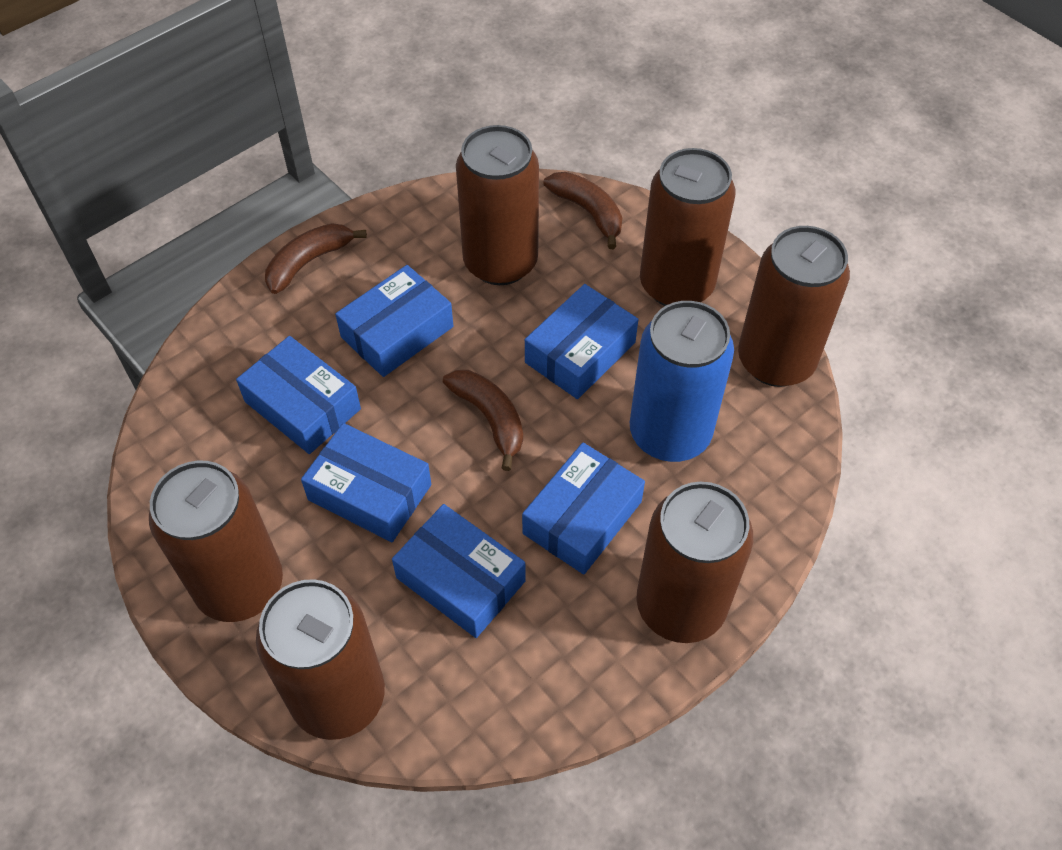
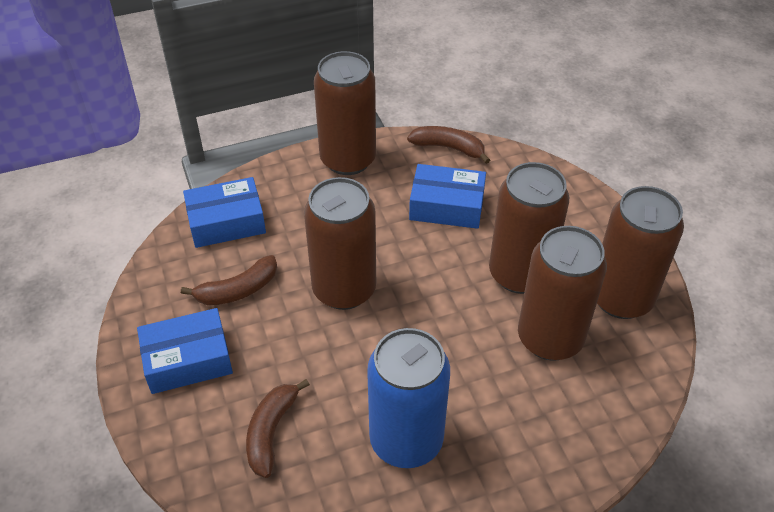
blue box: [236,336,361,454] [301,423,432,542] [335,265,453,377] [392,504,526,638] [522,442,645,574] [525,284,638,399] = 6 -> [137,308,233,394] [183,177,266,248] [409,164,486,229] = 3
brown can: [149,461,283,622] [256,579,385,740] [456,125,539,285] [636,482,753,643] [640,148,735,306] [738,226,850,387] = 6 -> [304,177,376,310] [314,51,376,175] [489,162,569,294] [518,226,607,361] [597,186,684,319] = 5

